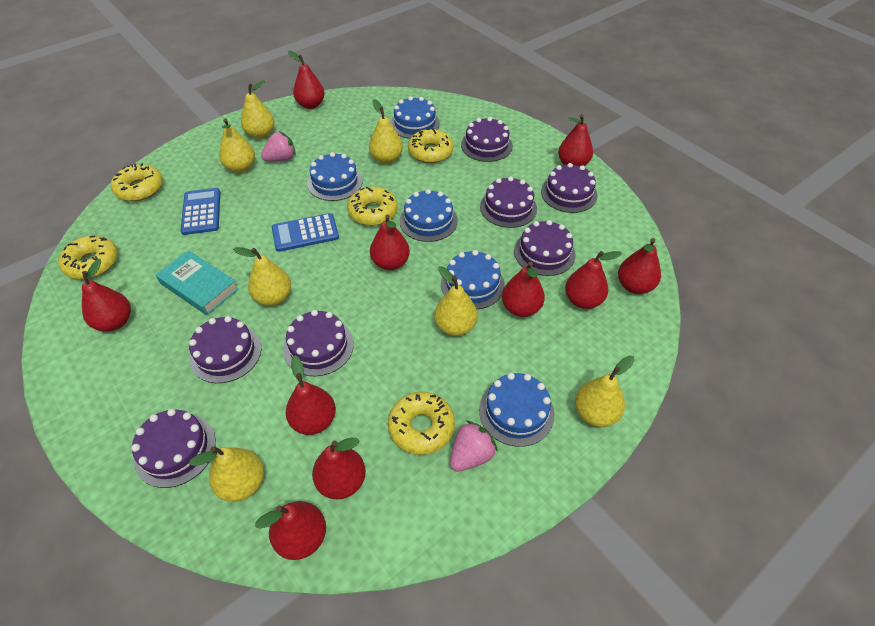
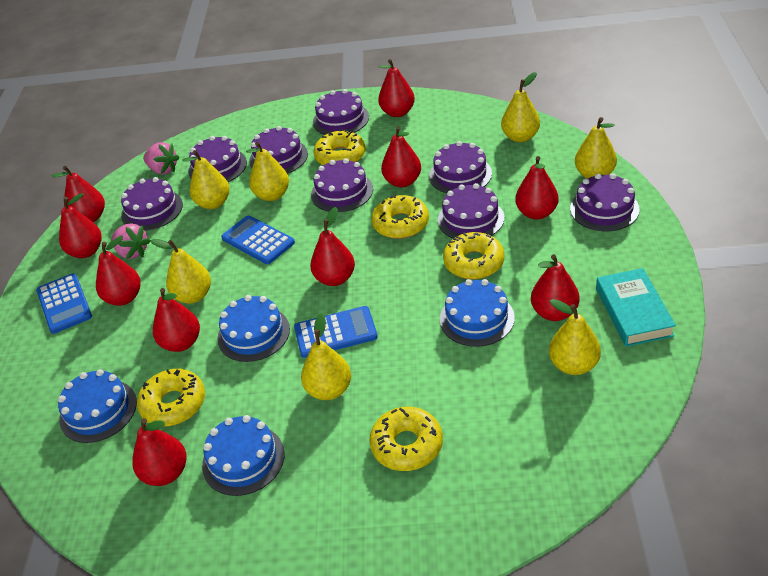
blue cake: [307,152,363,201] [390,96,440,139] [399,189,458,242] [441,250,505,309] [479,373,554,447] = 5 -> [58,369,137,443] [202,415,284,496] [217,295,290,362] [440,279,515,347] = 4
blue calculator: [181,188,220,235] [272,213,339,252] = 2 -> [36,273,92,334] [221,216,295,264] [294,306,378,358] = 3
purple cake: [131,409,216,488] [189,316,261,383] [284,310,354,376] [461,117,513,162] [480,176,537,228] [514,220,576,276] [541,163,597,213] = 7 -> [121,177,183,231] [188,136,247,182] [249,126,308,174] [311,158,373,212] [313,89,369,135] [429,141,492,193] [438,183,504,238] [570,173,640,231] = 8

